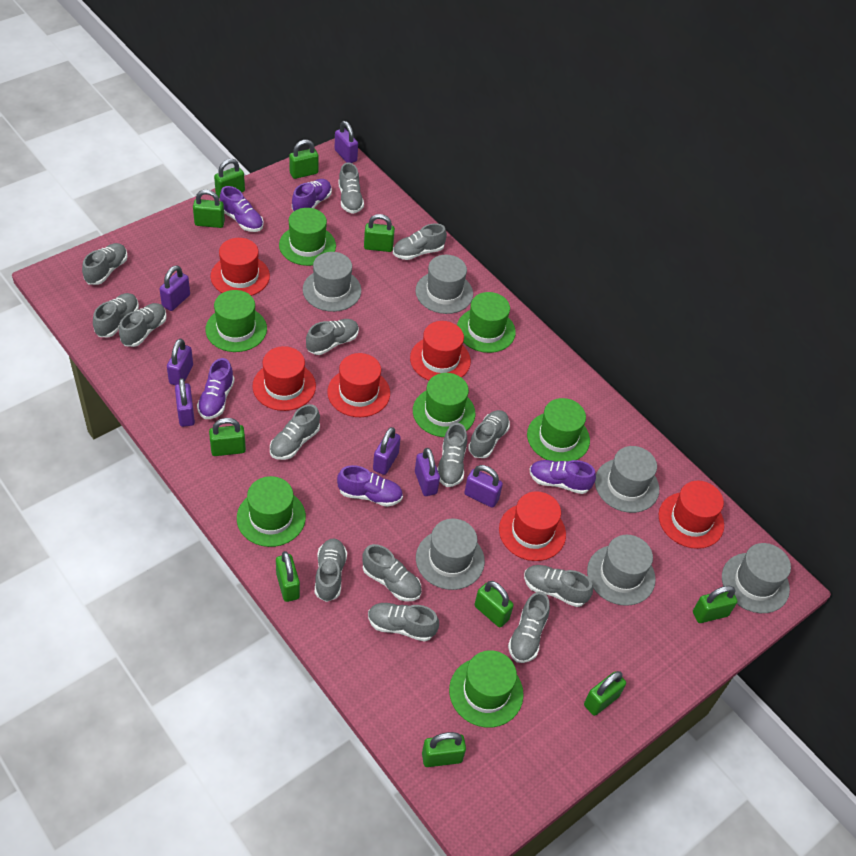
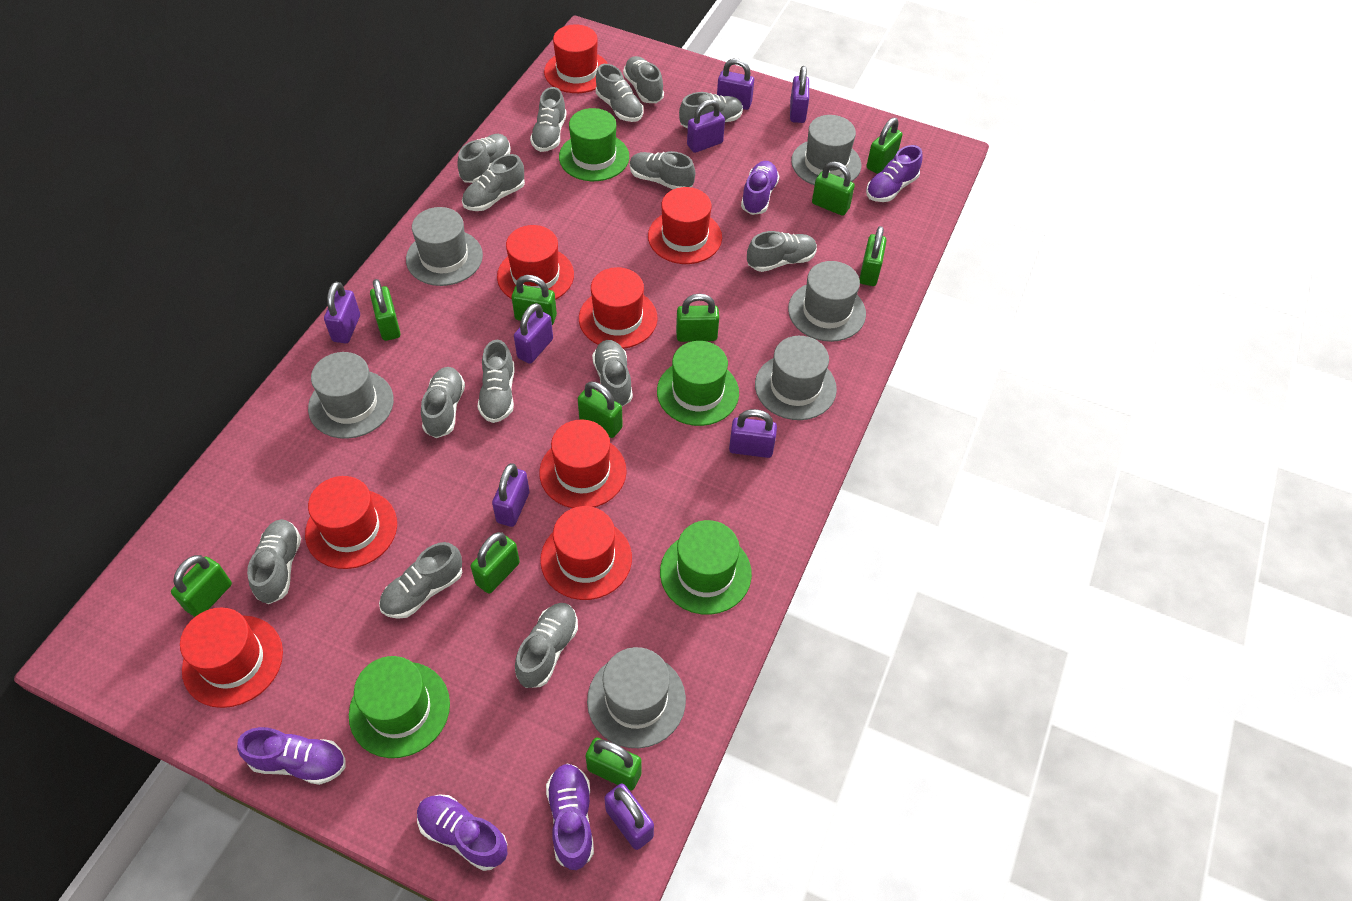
green hat: [205,290,267,352] [237,476,306,547] [279,208,336,266] [413,373,475,437] [449,650,524,727] [457,292,516,353] [527,398,590,462] = 7 -> [349,656,450,758] [559,108,629,181] [657,341,739,426] [660,520,752,615] = 4
purple padlock: [159,265,190,311] [167,339,193,385] [175,378,195,427] [335,121,358,163] [373,427,401,475] [415,448,440,496] [464,465,503,508] = 7 -> [324,282,360,343] [492,463,529,527] [514,303,553,364] [604,784,654,850] [687,99,725,153] [717,59,754,110] [729,409,777,458] [790,66,809,123] = 8
red hat: [211,238,270,296] [253,346,316,411] [327,353,390,417] [410,321,471,380] [499,491,566,561] [659,481,724,549] = 6 -> [180,607,283,708] [305,476,397,569] [497,225,574,300] [539,419,627,508] [540,506,632,600] [544,25,608,93] [579,267,657,349] [648,187,722,264] = 8

